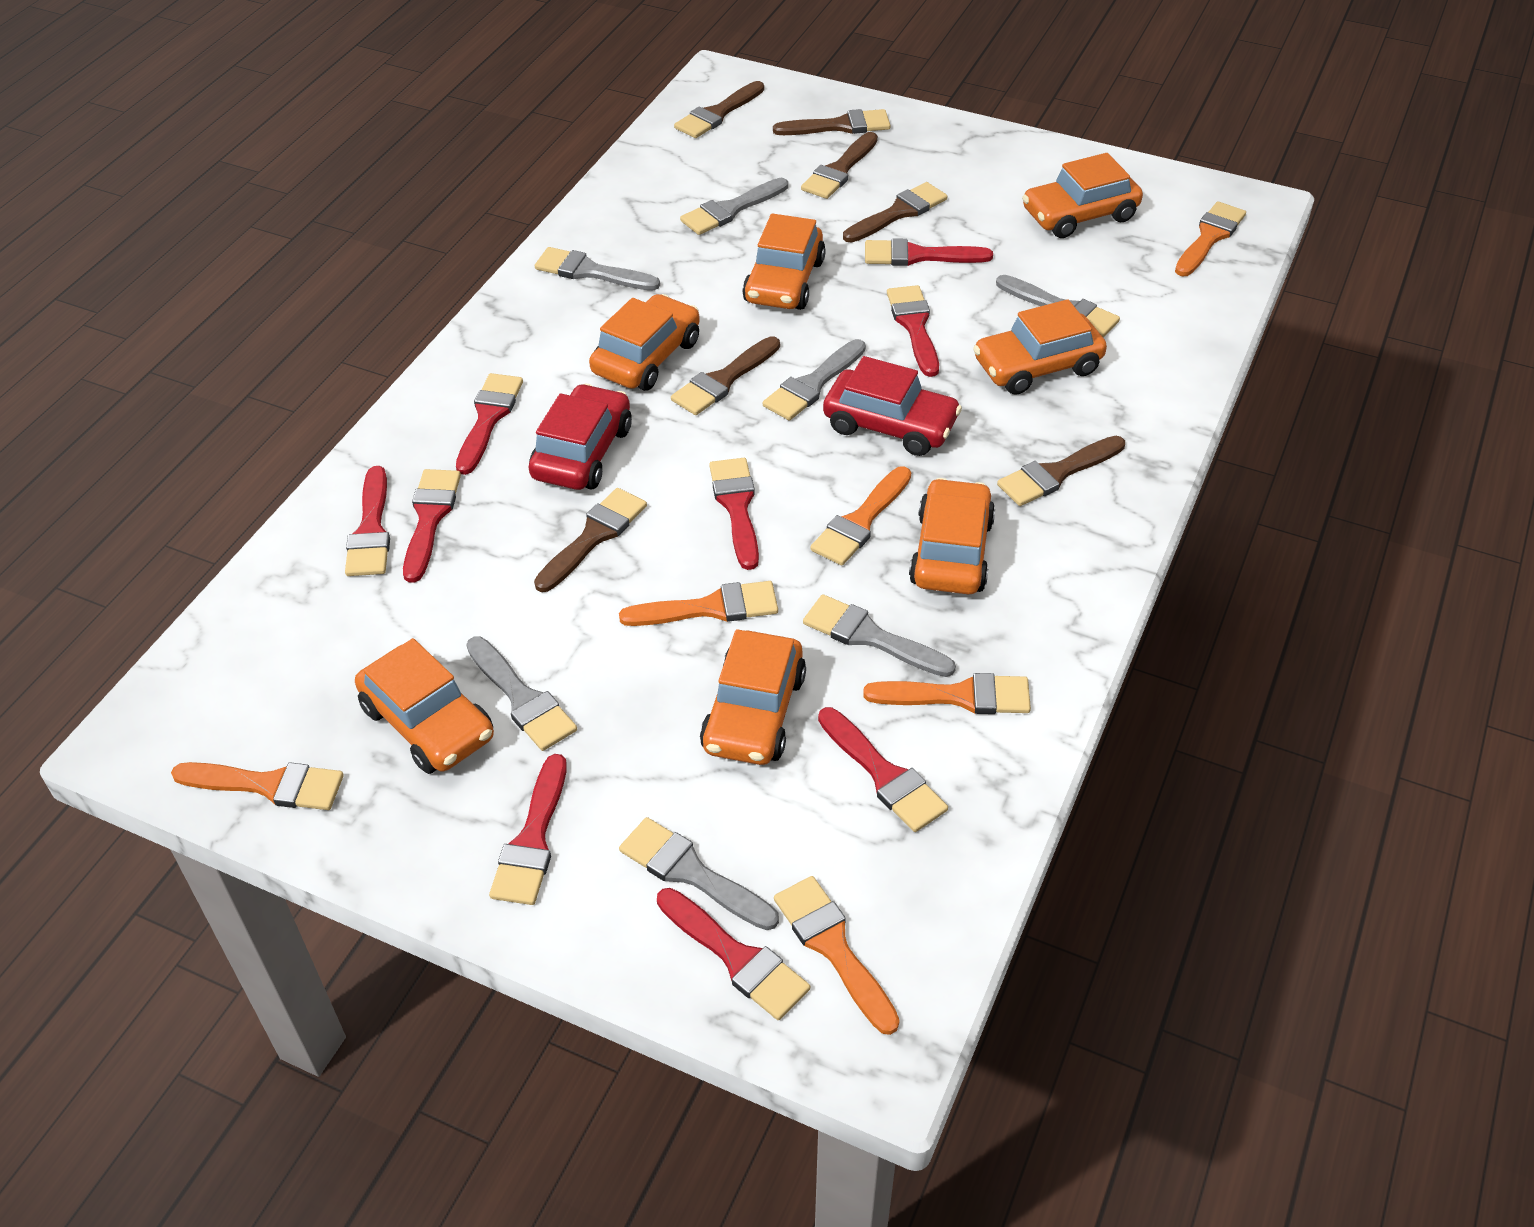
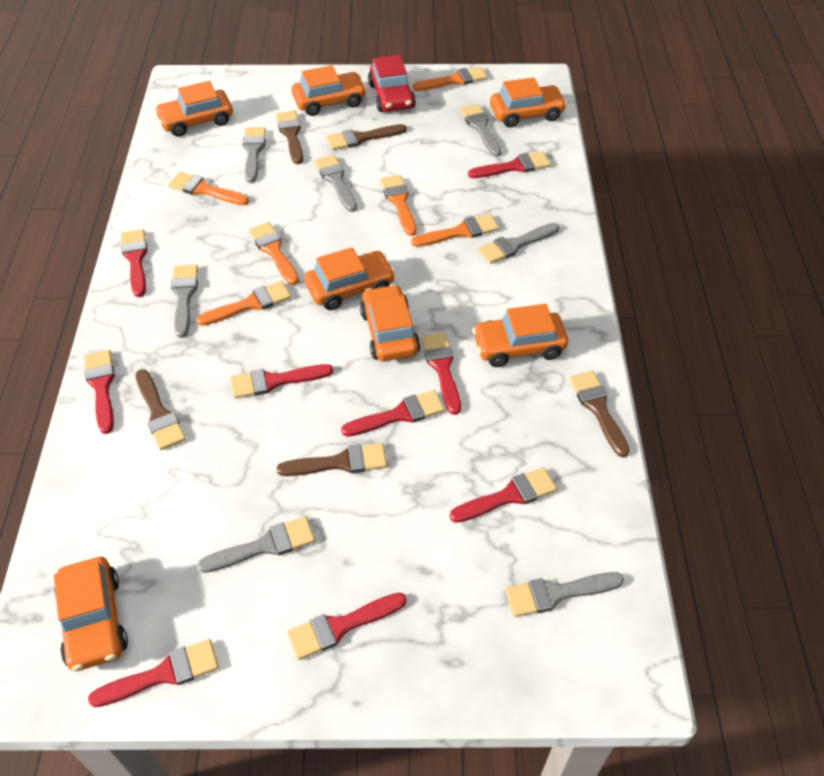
brown brush: [534,488,647,592] [671,336,780,415] [674,81,764,138] [773,109,891,135] [801,132,878,199] [843,182,947,243] [997,436,1125,506] = 7 -> [135,369,186,450] [276,110,303,164] [277,443,387,476] [327,124,407,150] [569,371,630,457] = 5
red car: [529,383,632,490] [823,356,962,456] = 2 -> [368,55,416,112] = 1

